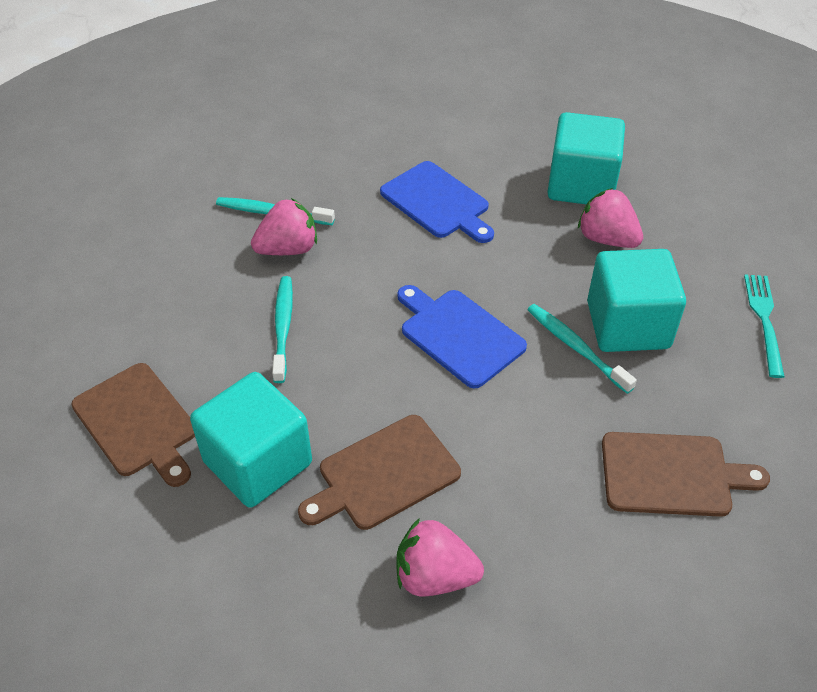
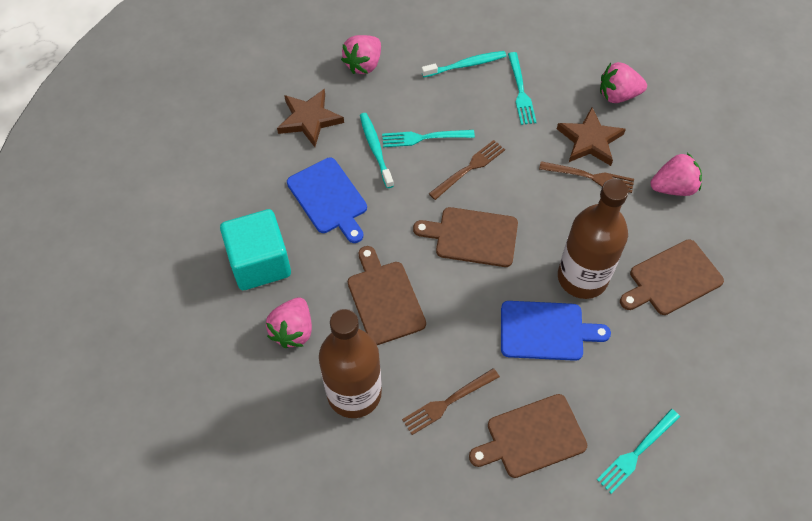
brown bottle: none = 0 -> [319,309,382,418] [558,179,629,299] = 2
brown cutting board: [71,363,195,487] [298,415,461,530] [602,432,770,517] = 3 -> [348,246,426,345] [413,207,518,267] [469,394,587,478] [620,239,724,315] = 4
brown fork: none = 0 -> [402,368,500,435] [429,140,505,200] [539,161,634,193] = 3
brown star: none = 0 -> [277,89,344,147] [557,108,626,166] = 2
pink strawberry: [251,198,317,255] [397,518,484,596] [578,188,643,248] = 3 -> [266,297,312,348] [341,35,381,74] [600,62,647,103] [650,153,702,196] = 4
turquoise cube: [190,372,312,508] [547,112,625,204] [587,249,686,352] = 3 -> [220,209,291,290] = 1
turquoise fork: [744,275,785,378] = 1 -> [382,130,475,147] [508,52,537,125] [597,409,680,494] = 3
turquoise toothbrush: [216,197,335,225] [272,276,293,383] [527,304,637,394] = 3 -> [360,113,394,188] [422,51,506,77] = 2

